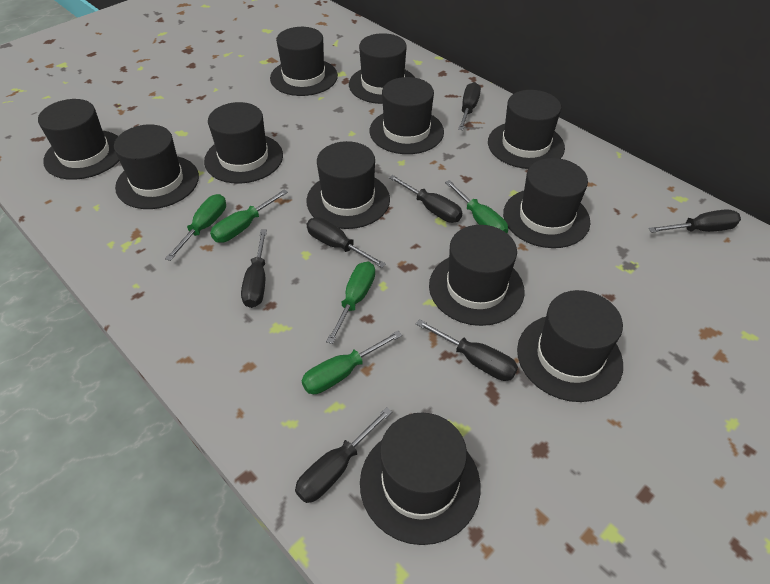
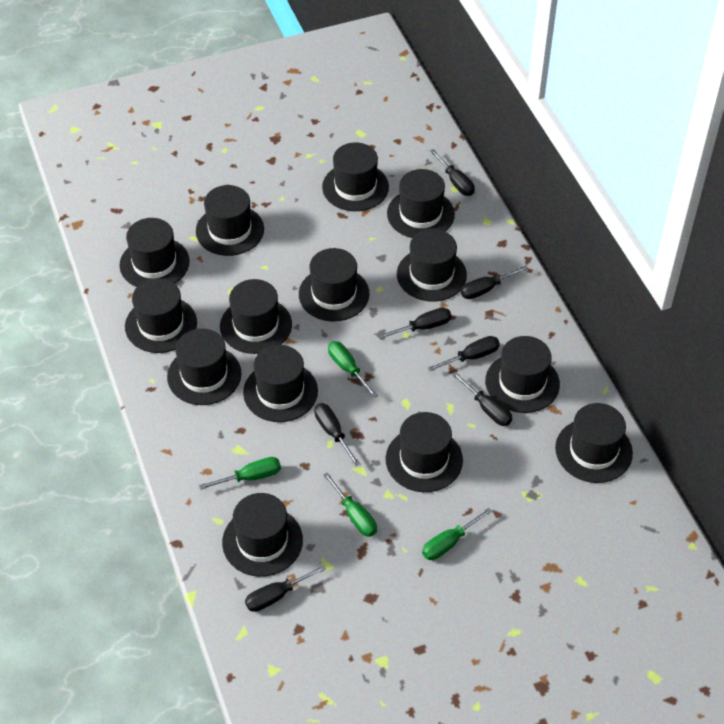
black hat: [38,99,119,180] [114,124,199,209] [204,102,283,184] [270,27,338,96] [306,141,390,229] [349,33,415,104] [360,413,481,545] [370,77,444,154] [429,225,525,326] [488,90,565,169] [503,158,591,248] [517,290,623,402] = 12 -> [119,218,190,287] [125,278,197,353] [167,328,241,405] [196,185,264,256] [220,279,292,354] [222,493,303,577] [243,345,318,422] [299,248,369,321] [322,142,389,211] [385,412,463,492] [387,169,455,238] [397,229,467,301] [485,336,560,413] [555,403,633,483] = 14
green screwdriver: [165,194,226,261] [210,189,288,243] [301,331,402,394] [326,262,375,344] [445,180,508,233] = 5 -> [199,457,281,490] [323,472,377,537] [328,341,378,398] [422,508,492,560] = 4

